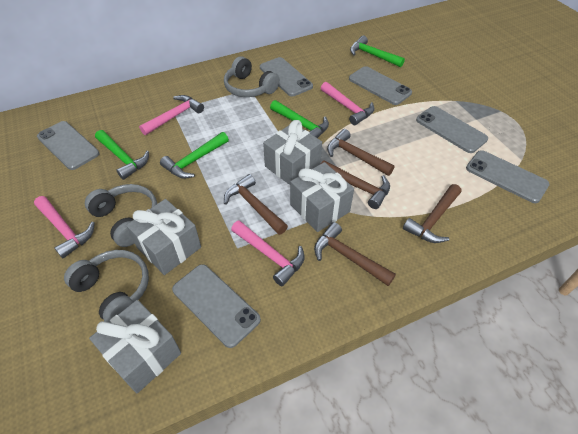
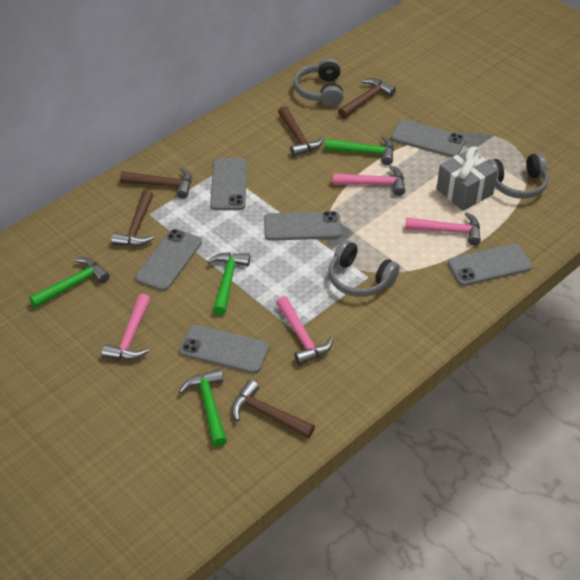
grey gift: [89,300,181,393] [126,199,201,275] [263,120,322,185] [290,162,354,232] = 4 -> [436,146,498,211] = 1

